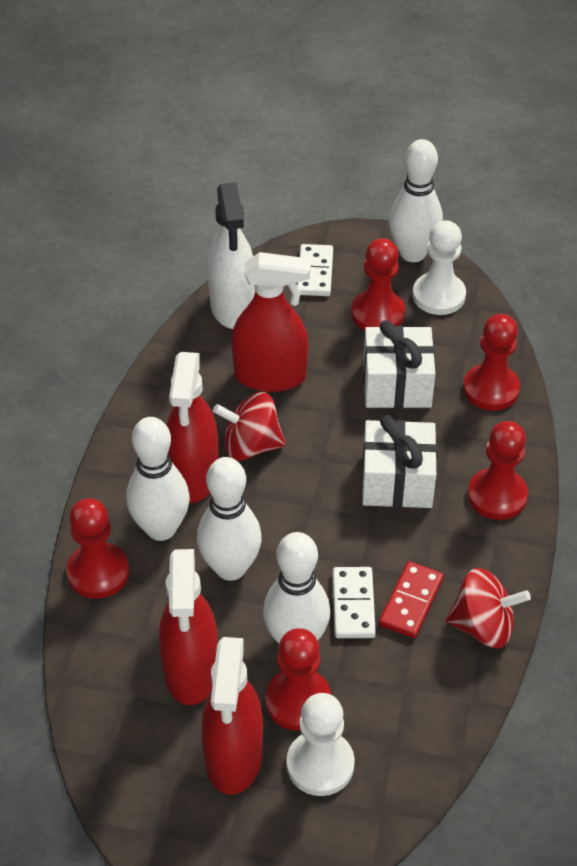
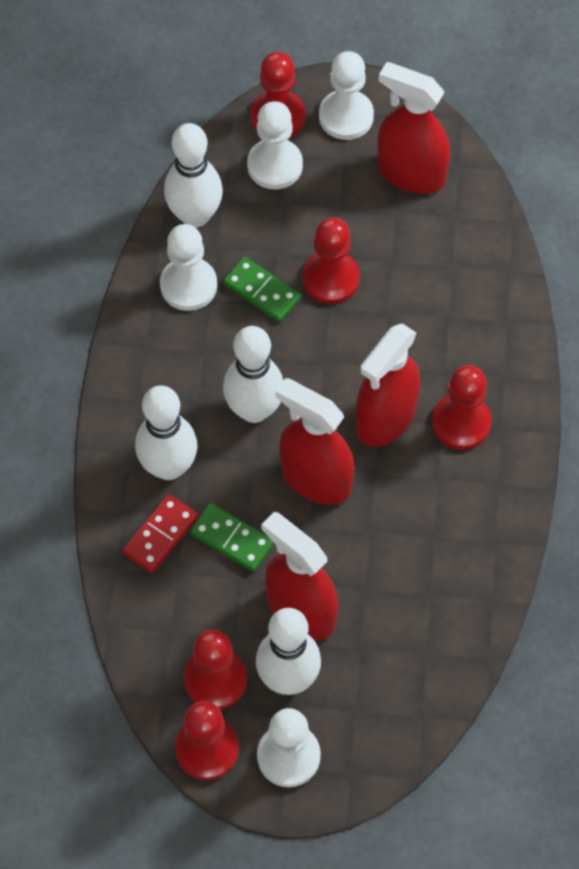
green domino: none = 0 -> [190,503,274,572] [223,257,301,322] = 2
red spinning top: [213,392,286,461] [446,568,531,648] = 2 -> none = 0
white domino: [297,244,333,296] [333,567,376,638] = 2 -> none = 0
white gift: [362,415,437,508] [363,320,435,408] = 2 -> none = 0
white pawn: [287,693,355,796] [413,220,466,315] = 2 -> [160,224,217,311] [247,101,303,189] [257,708,321,787] [319,51,374,140] = 4
white spray bottle: [208,182,255,329] = 1 -> none = 0

